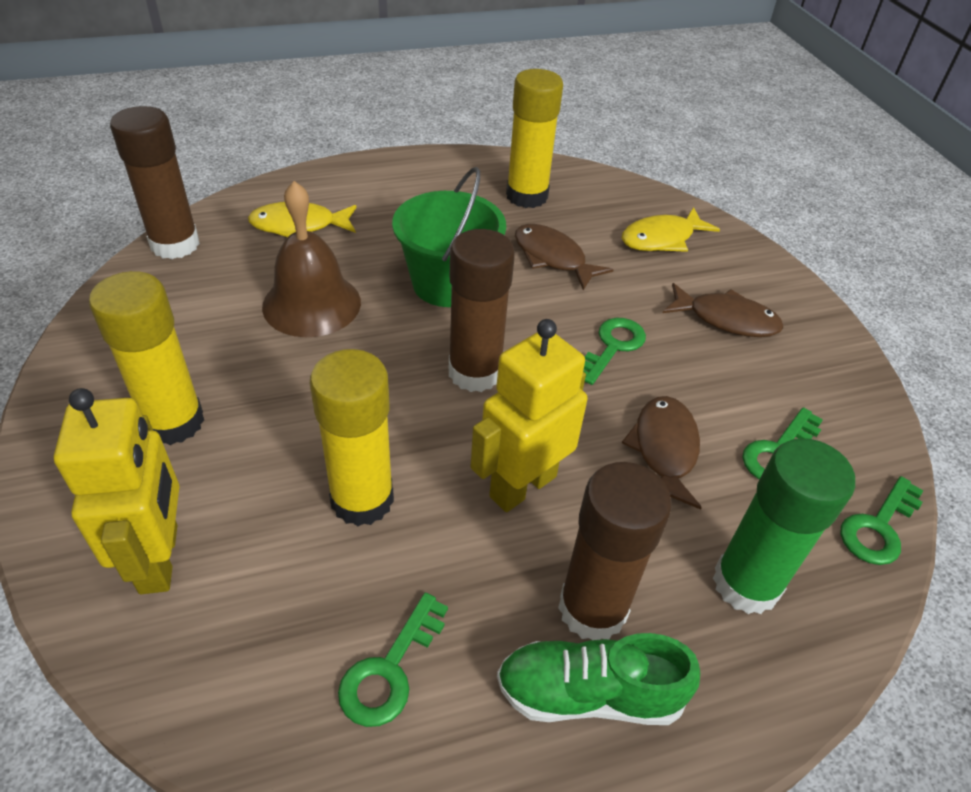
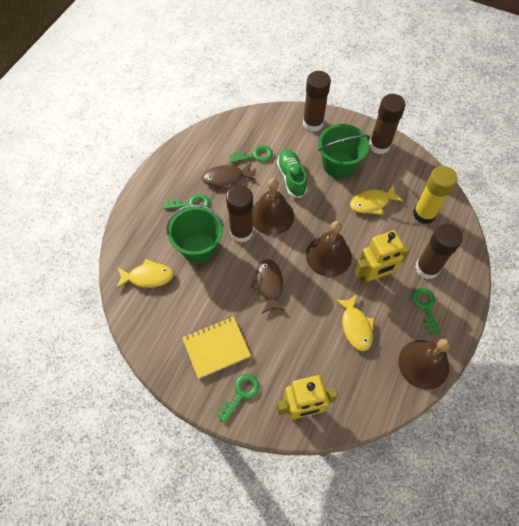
brown bell: [262,181,361,337] = 1 -> [252,178,294,235] [306,221,352,277] [398,339,450,390] = 3
brown fish: [515,224,614,290] [622,396,702,510] [663,283,784,337] = 3 -> [202,162,255,189] [251,259,286,313] = 2
brown glue stick: [110,106,200,259] [449,229,515,392] [558,462,672,640] = 3 -> [226,185,253,243] [303,71,331,132] [369,94,406,154] [415,224,463,279] = 4
green bucket: [392,167,506,307] = 1 -> [166,205,224,263] [318,124,370,178] = 2
green glue stick: [713,438,855,614] = 1 -> none = 0
yellow fish: [248,202,357,237] [622,207,720,252] = 2 -> [116,259,174,289] [335,295,374,351] [350,184,403,215] = 3
yellow glue stick: [89,271,204,445] [310,349,394,526] [506,69,563,208] = 3 -> [413,166,458,224] = 1
yellow notebook: none = 0 -> [182,316,251,379] = 1

